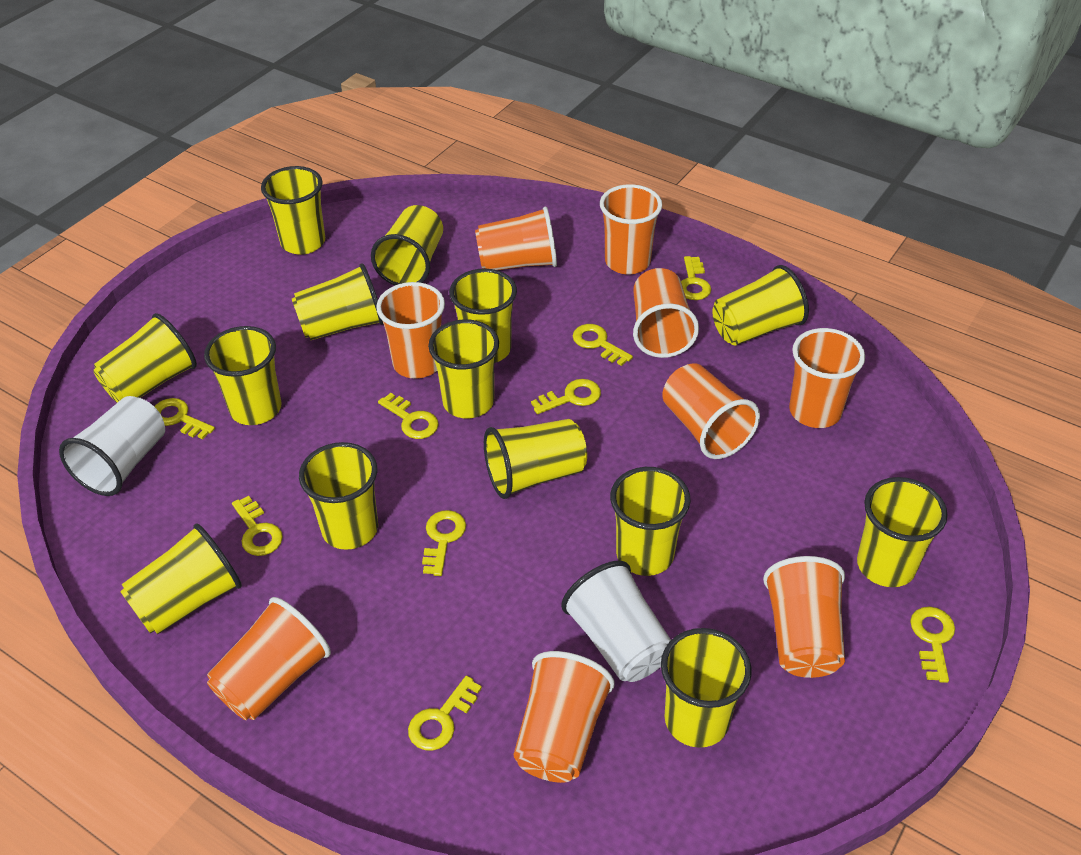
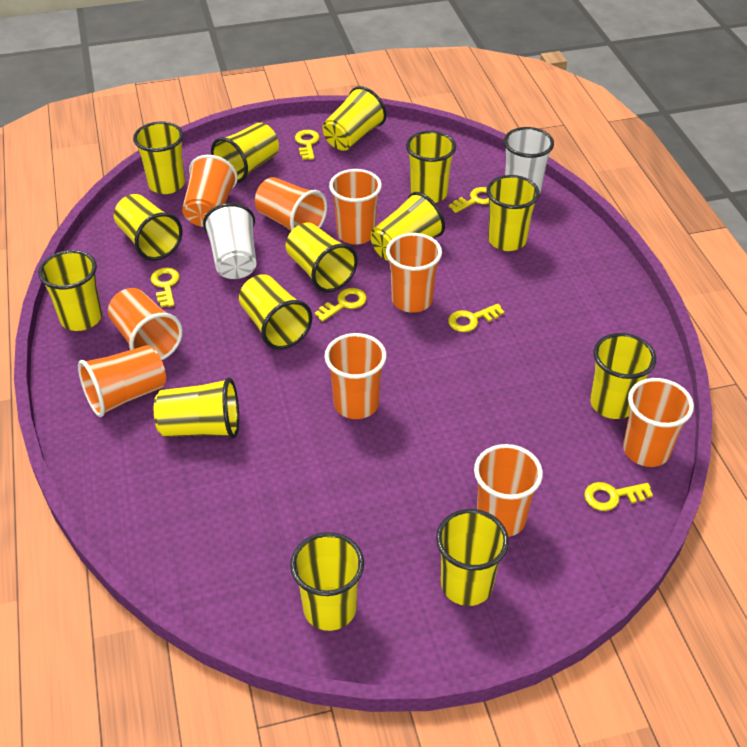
yellow key: [154,398,215,439] [232,496,283,556] [378,393,439,439] [408,676,482,751] [422,510,466,576] [531,379,601,414] [573,324,633,366] [681,256,711,300] [910,606,955,683] = 9 -> [151,267,180,307] [295,130,320,160] [314,288,367,322] [448,304,504,332] [449,187,489,213] [584,482,653,511] = 6

